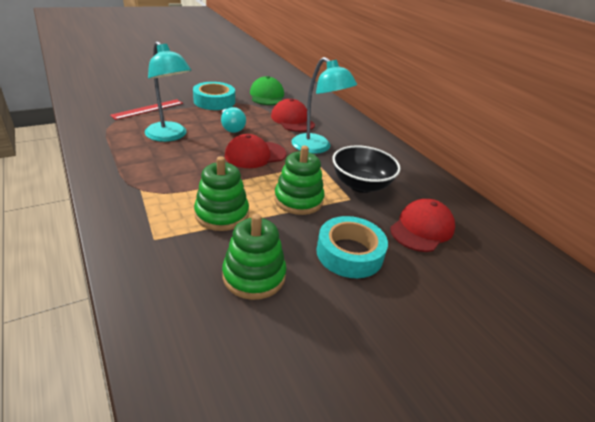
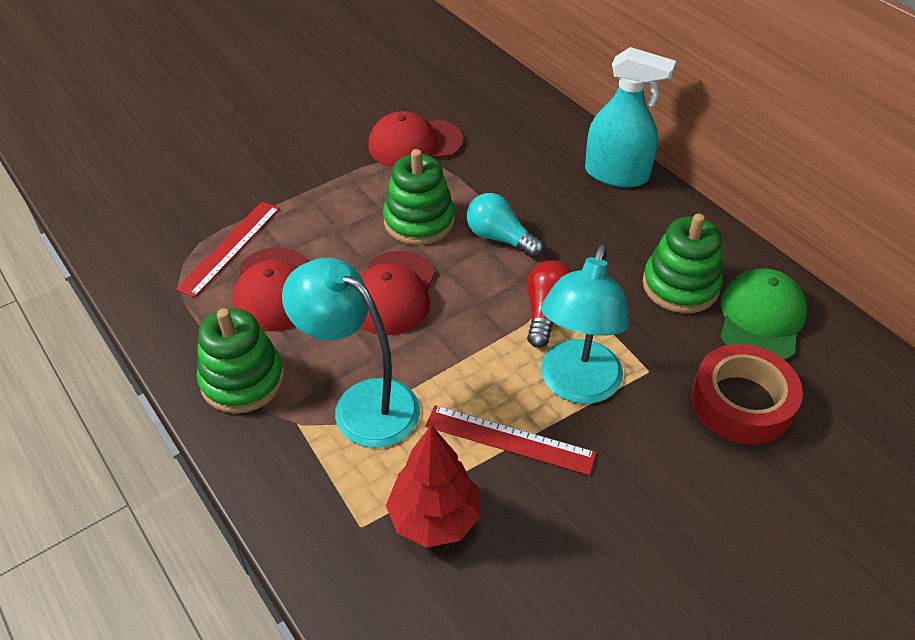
black bowl: [333,145,401,193] = 1 -> none = 0
red light bulb: none = 0 -> [527,261,572,348] = 1
red ruler: [110,99,183,120] = 1 -> [176,202,280,298] [425,405,597,475] = 2
red tape: none = 0 -> [691,344,803,445] = 1
red tree: none = 0 -> [386,425,481,548] = 1
turquoise spray bottle: none = 0 -> [585,47,676,188] = 1
turquoise tape: [193,82,235,110] [316,216,388,278] = 2 -> none = 0

